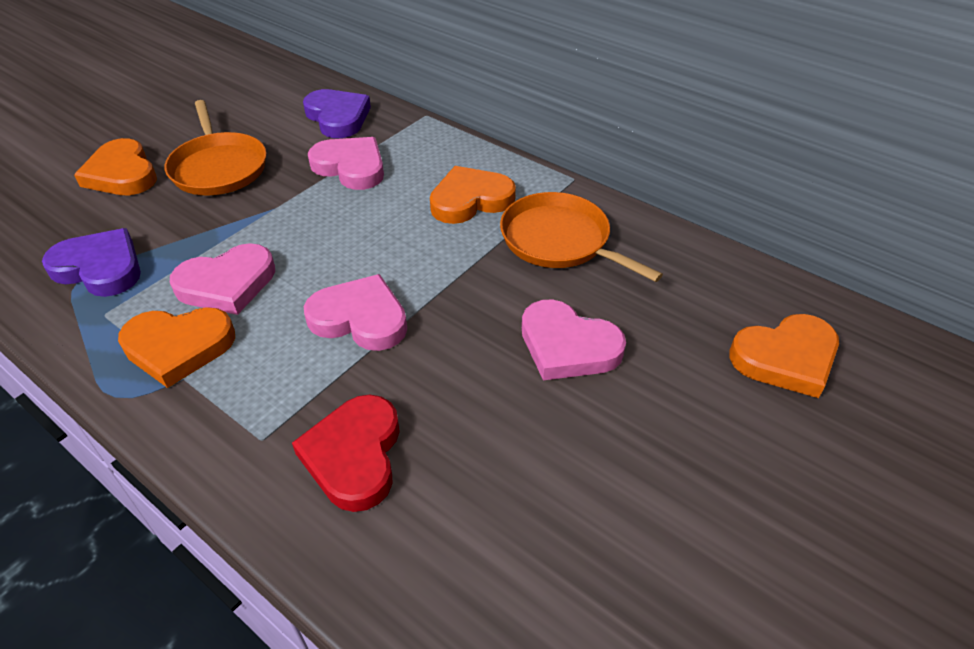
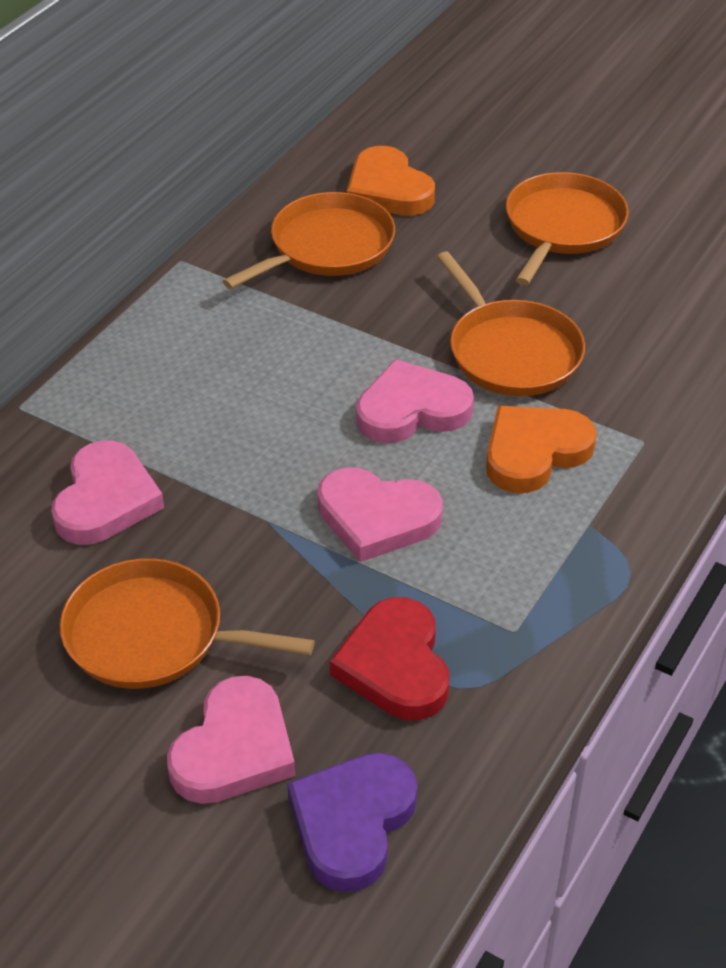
orange heart: [74,138,157,195] [118,307,235,388] [430,166,516,224] [729,314,839,398] = 4 -> [347,146,435,216] [486,406,597,493] = 2
orange pan: [165,100,266,195] [500,192,663,282] = 2 -> [60,558,315,689] [223,192,395,289] [437,251,585,396] [506,172,629,285] = 4
purple heart: [42,228,141,297] [303,89,371,138] = 2 -> [287,753,418,892] = 1

